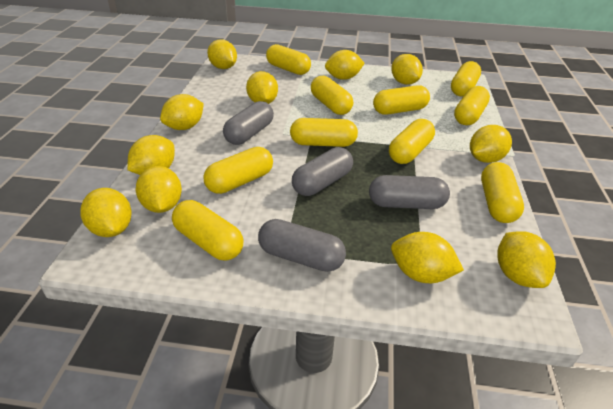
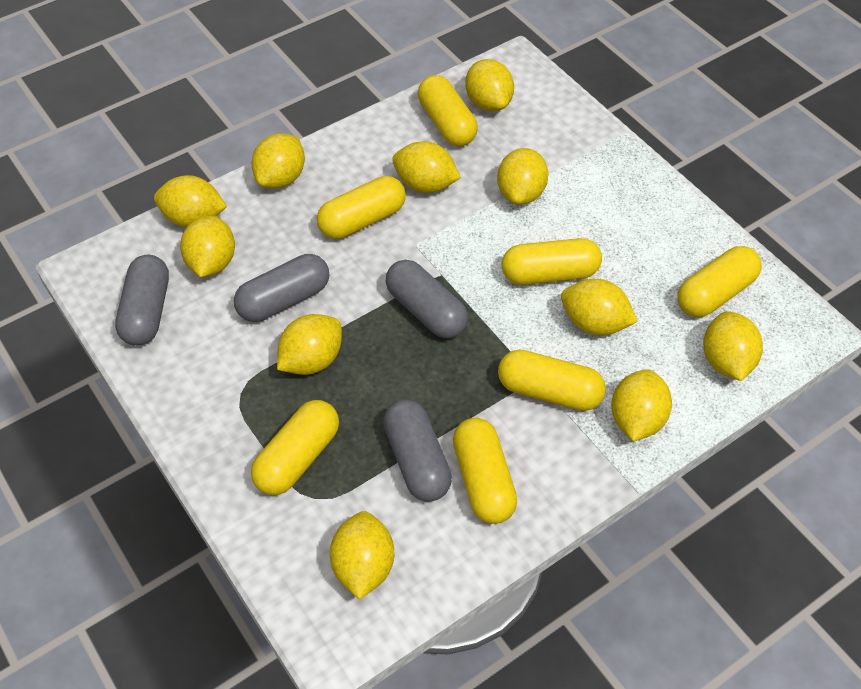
yellow capsule: [172,200,243,261] [203,147,273,194] [266,44,311,75] [290,118,358,147] [311,76,353,115] [373,85,430,115] [389,119,435,164] [451,61,481,97] [454,86,490,125] [481,162,524,223] = 10 -> [251,400,339,495] [317,176,406,239] [418,75,478,146] [453,418,517,524] [498,350,606,411] [502,238,602,285] [677,246,762,317] = 7

